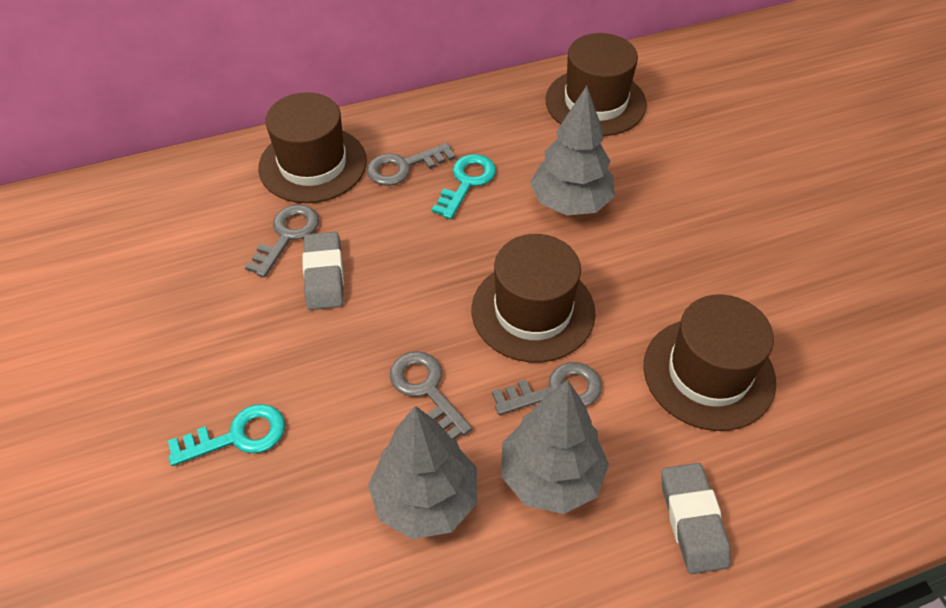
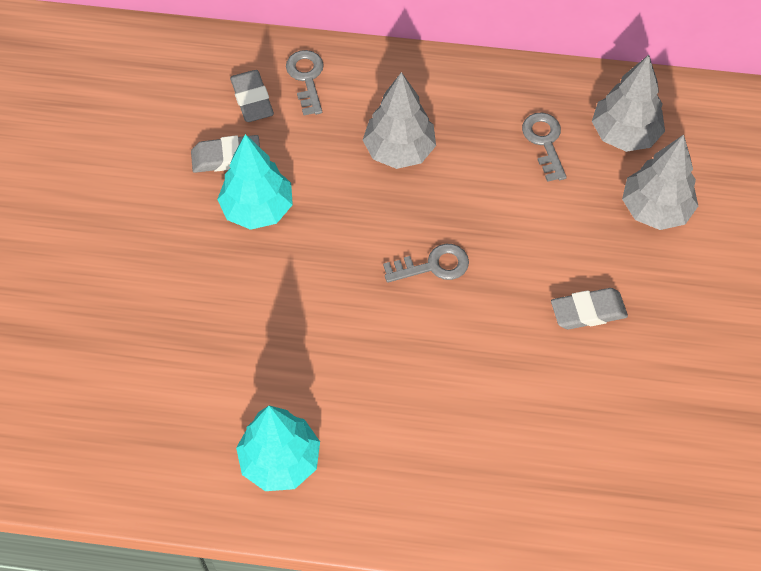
brown hat: [258,92,367,203] [472,234,596,363] [546,33,647,136] [643,295,776,431] = 4 -> none = 0
grey eraser: [303,232,344,310] [661,463,731,574] = 2 -> [191,135,260,173] [230,70,274,122] [551,288,628,329] = 3
grey key: [245,205,319,277] [367,143,455,186] [390,351,472,439] [492,362,602,415] = 4 -> [286,50,324,116] [383,244,469,283] [522,112,567,182] = 3
turquoise key: [168,404,285,466] [432,154,496,219] = 2 -> none = 0
turquoise tree: none = 0 -> [217,134,293,230] [236,406,320,491] = 2

